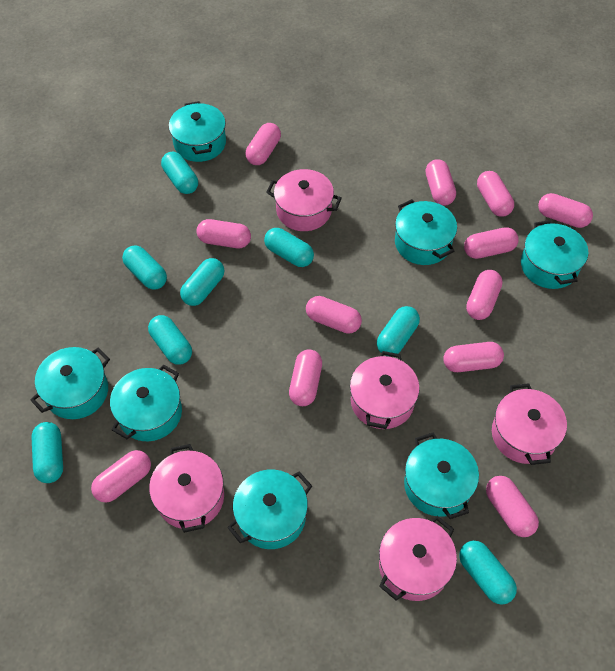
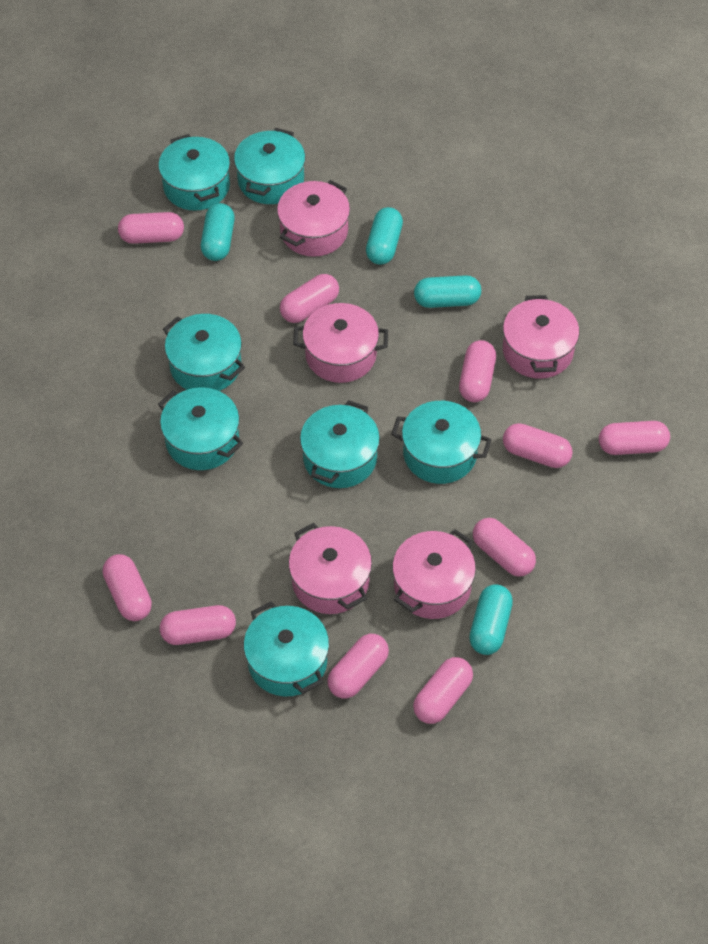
pink capsule: [91,450,151,503] [196,219,251,248] [246,123,281,165] [289,349,322,406] [306,296,362,334] [426,159,456,206] [443,342,504,372] [464,227,519,259] [466,270,503,320] [477,171,514,217] [486,476,539,537] [538,193,593,228] = 12 -> [103,554,152,621] [118,212,184,244] [160,605,236,645] [280,274,339,323] [327,634,389,699] [413,657,473,724] [459,340,496,402] [473,518,536,577] [503,423,573,468] [599,421,670,455] = 10
turquoise capsule: [31,422,63,483] [122,245,167,290] [148,315,192,365] [161,152,198,194] [180,258,224,306] [264,228,314,267] [377,306,420,356] [459,541,517,605] = 8 -> [201,203,235,261] [366,207,403,265] [414,275,481,308] [469,584,513,655] = 4

